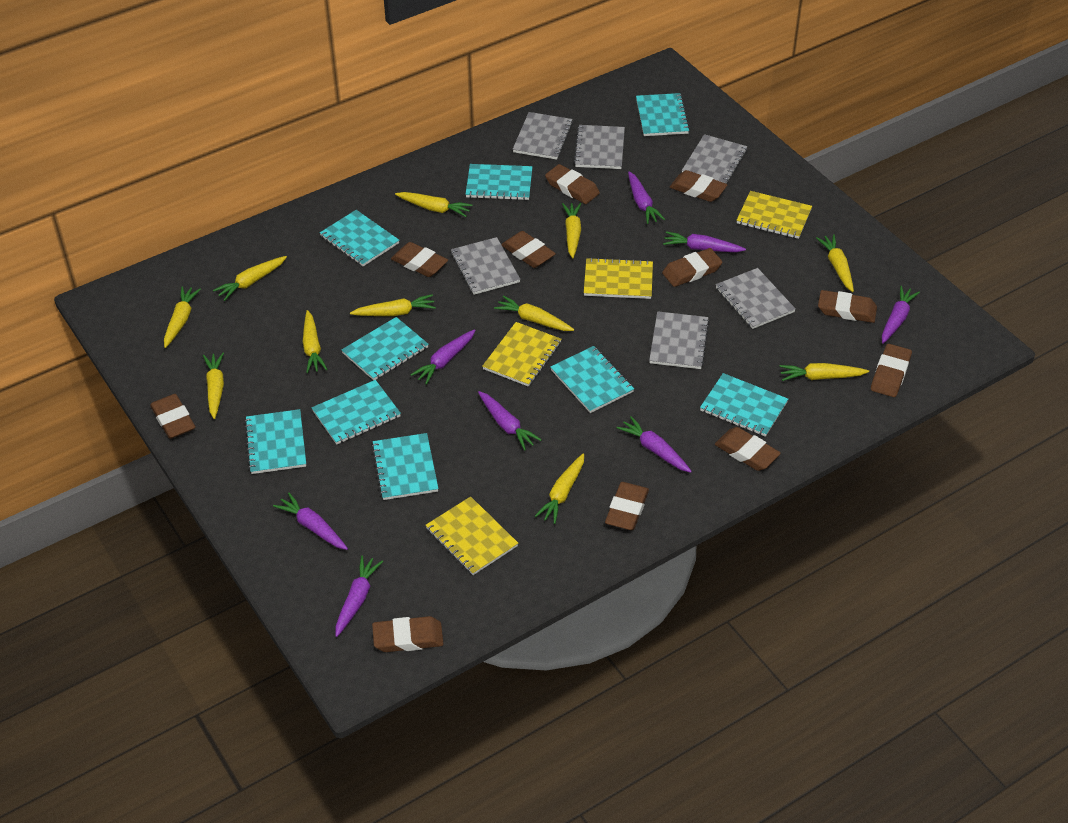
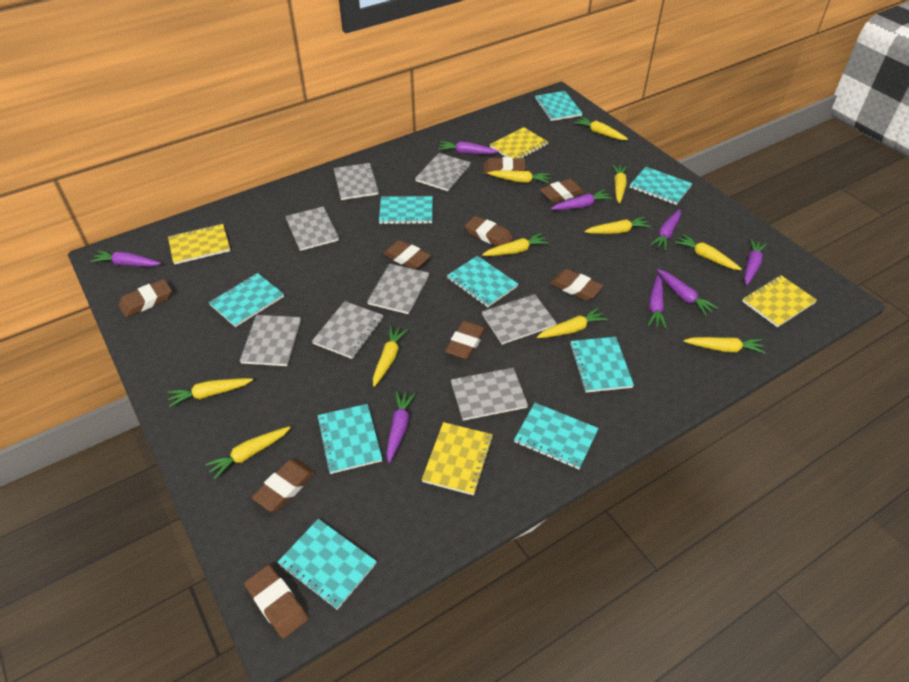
brown eraser: [150,394,195,439] [372,616,443,652] [391,242,448,277] [501,231,556,268] [545,164,600,204] [605,482,649,530] [662,248,722,287] [670,170,728,202] [715,427,781,471] [818,290,877,323] [871,344,912,397] = 11 -> [119,279,172,317] [244,565,308,639] [252,459,315,512] [383,240,431,269] [445,321,486,359] [465,216,513,246] [483,157,526,174] [540,179,584,203] [550,269,603,300] = 9
grey notebook: [451,237,520,295] [513,112,573,160] [574,125,625,169] [649,311,710,369] [682,134,747,184] [716,268,796,329] = 6 -> [240,315,301,366] [285,206,339,251] [312,301,383,359] [334,163,379,200] [367,264,429,314] [415,153,471,191] [451,367,528,421] [482,294,557,345] = 8

